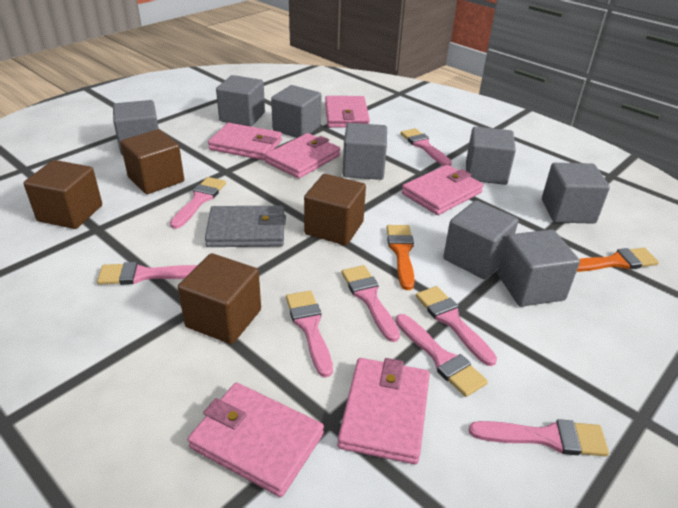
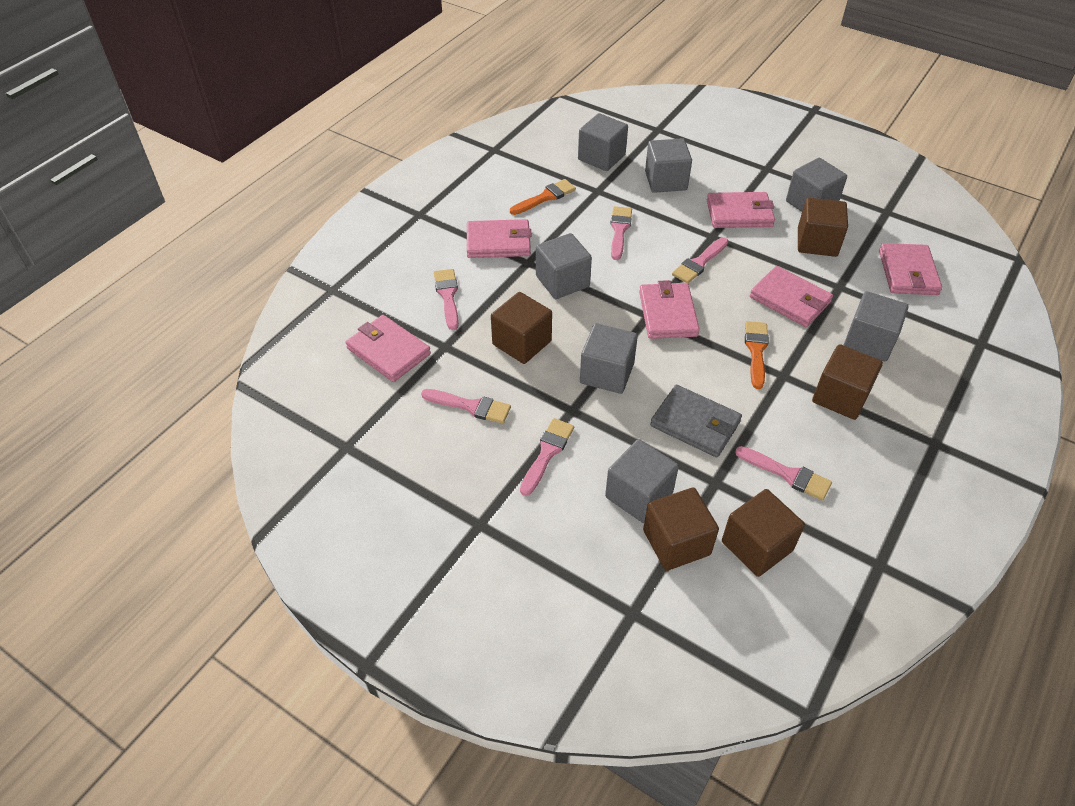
brown cube: [24,160,102,229] [120,129,184,194] [178,253,261,344] [304,174,366,245] = 4 -> [491,292,552,364] [643,487,719,571] [722,489,805,577] [798,198,848,257] [812,344,883,420] = 5
grey cube: [113,100,159,155] [216,75,265,126] [271,85,322,138] [343,123,387,180] [443,201,518,279] [466,127,516,185] [497,229,580,307] [542,163,610,224] = 8 -> [536,233,592,299] [578,113,628,171] [580,323,638,394] [605,439,679,523] [645,138,692,193] [786,158,847,212] [844,291,909,361] = 7
pink brush: [97,262,198,285] [170,177,226,229] [286,291,333,377] [341,265,400,342] [395,314,488,397] [400,128,452,166] [416,286,497,366] [469,419,609,456] = 8 -> [421,389,511,424] [434,269,459,330] [520,418,574,496] [610,206,632,260] [672,237,728,283] [735,446,832,501] = 6

